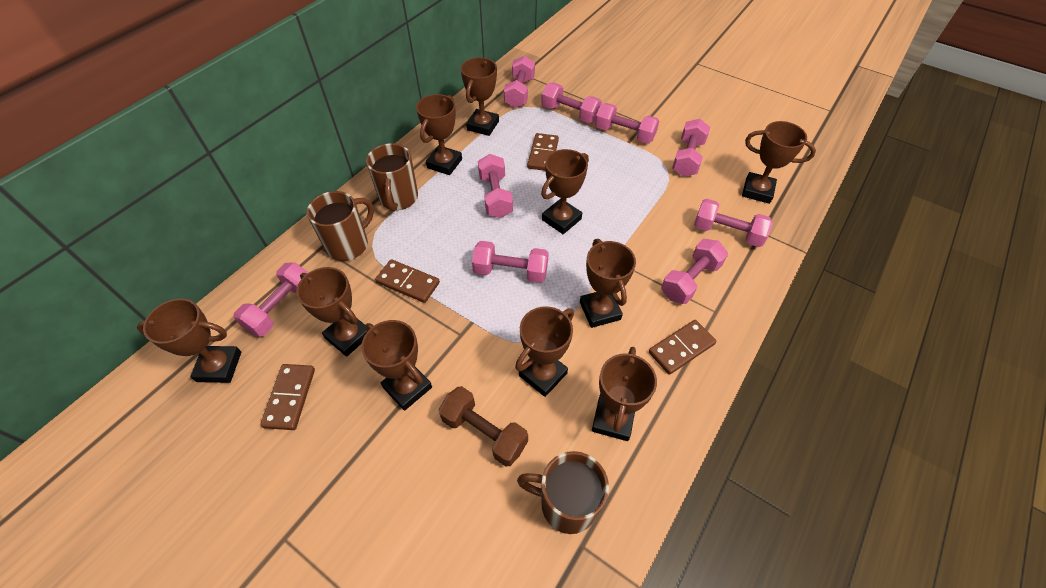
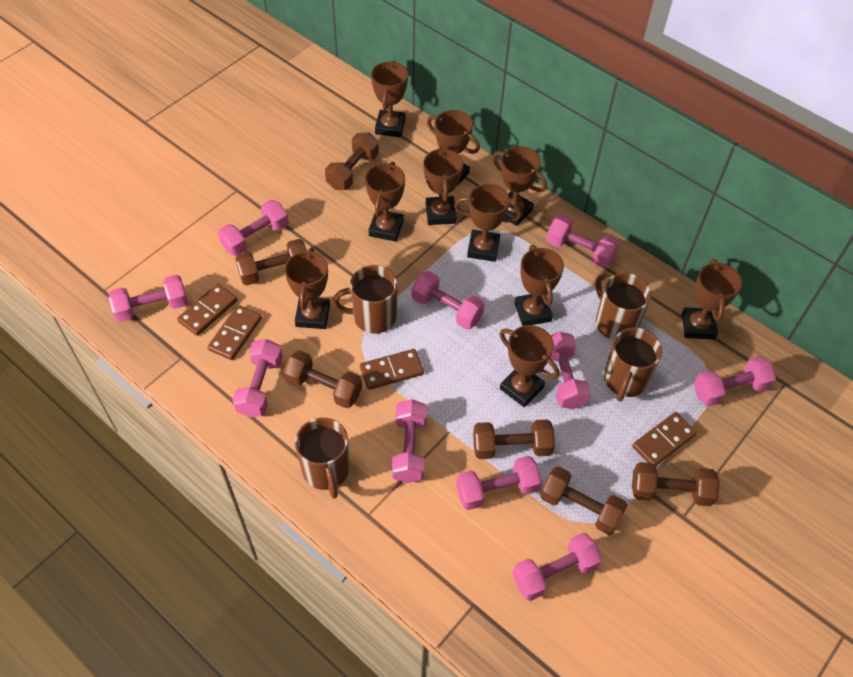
brown dumbbell: [438,386,528,467] = 1 -> [235,239,307,286] [283,350,362,408] [325,132,379,190] [473,420,555,459] [540,466,627,535] [632,462,720,506] = 6
brown mug: [307,191,374,261] [366,143,418,212] [517,451,609,534] = 3 -> [295,418,350,499] [333,265,398,334] [595,273,652,340] [604,327,662,401] = 4
pink dumbbell: [233,263,308,337] [472,241,549,283] [478,154,513,218] [504,56,535,108] [541,83,602,123] [595,103,659,143] [661,239,728,304] [672,119,710,177] [694,199,773,247] = 9 -> [109,275,187,322] [218,200,289,256] [232,339,283,417] [392,399,427,483] [412,271,485,330] [456,456,542,510] [513,533,602,601] [546,215,619,268] [551,332,591,409] [694,356,776,406] = 10

